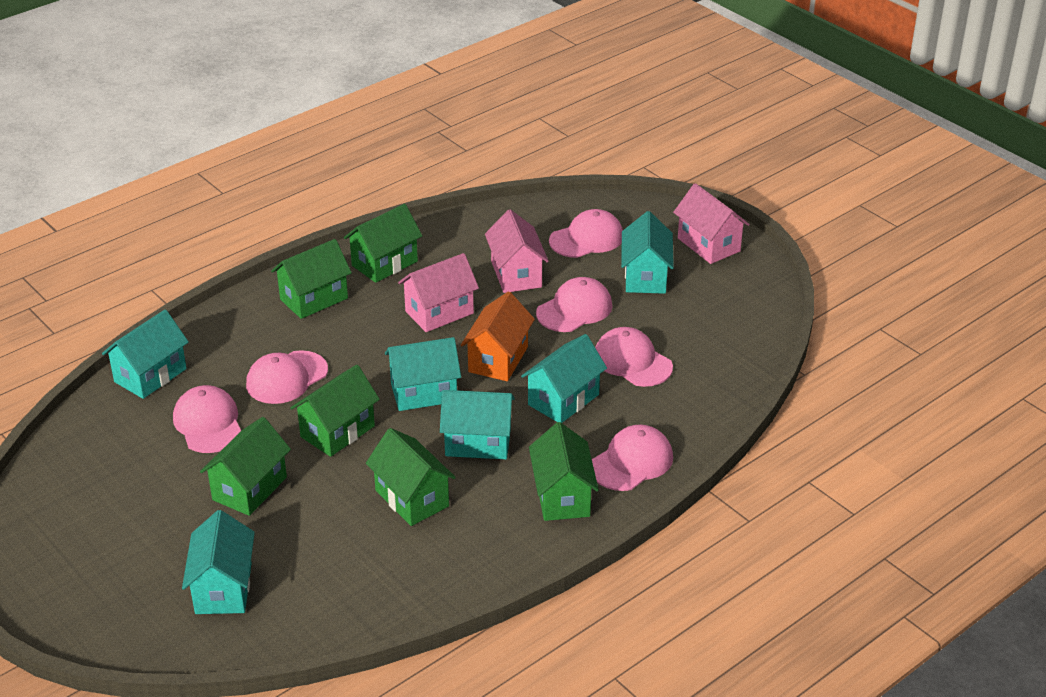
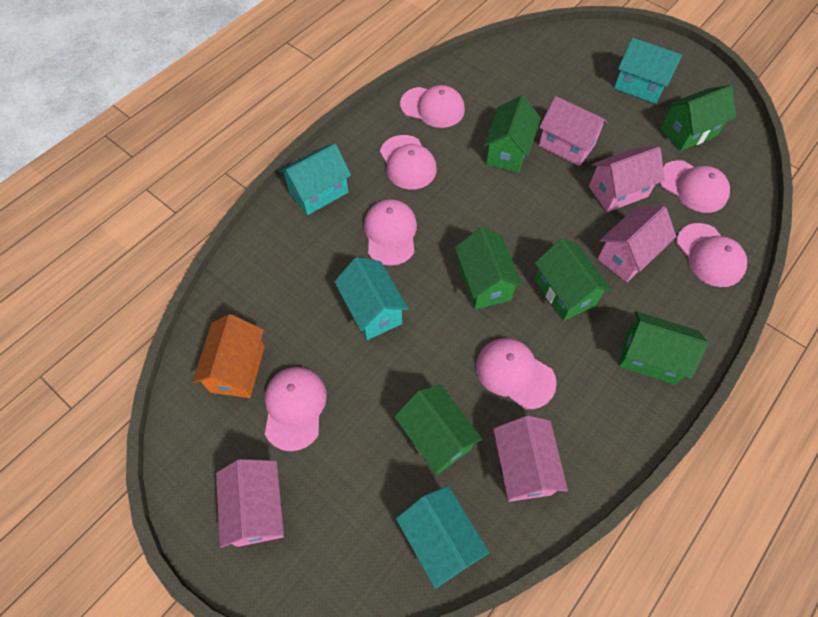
pink cap: [173,385,241,453] [246,350,328,404] [536,277,612,332] [549,209,623,258] [592,425,673,491] [595,327,673,387] = 6 -> [265,367,327,451] [364,199,417,266] [380,135,437,189] [400,85,465,128] [476,338,557,409] [660,160,730,213] [677,223,747,287] = 7
pink house: [398,253,479,332] [485,209,549,293] [673,183,750,264] = 3 -> [216,459,284,548] [493,415,568,502] [539,96,608,166] [589,147,665,212] [597,206,676,282] = 5
turquoise house: [102,310,189,399] [182,510,255,614] [385,337,461,411] [440,390,515,459] [521,334,607,423] [621,211,674,294] = 6 -> [279,144,351,215] [334,257,409,340] [396,486,489,589] [614,38,682,104] = 4

